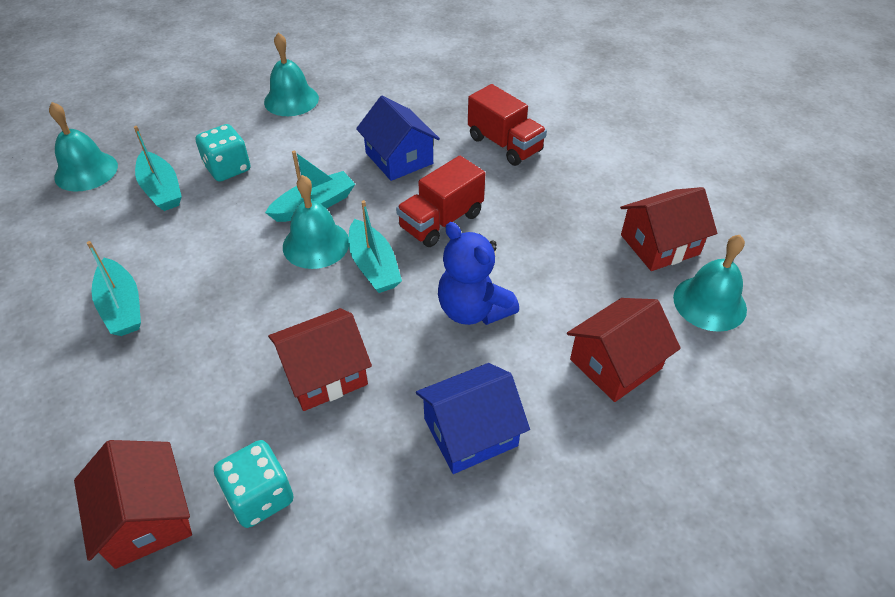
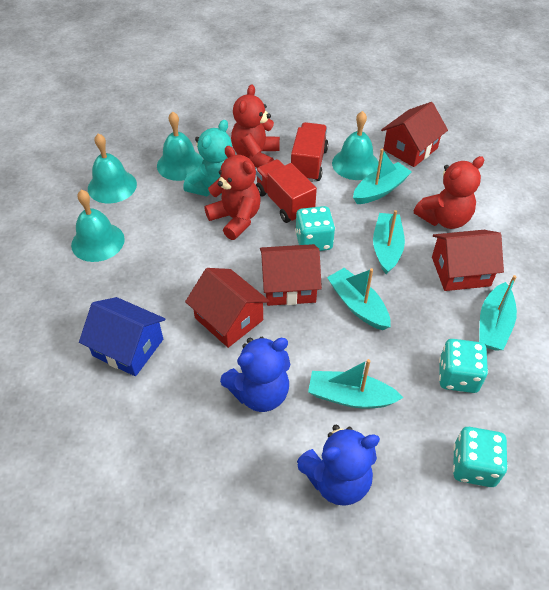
blue house: [356,96,440,181] [416,363,530,474] = 2 -> [79,297,165,376] = 1
blue teddy bear: [438,222,519,325] = 1 -> [220,337,290,412] [297,425,380,506] = 2
red teddy bear: none = 0 -> [204,146,261,240] [231,84,280,168] [414,156,484,229] = 3
turquoise boat: [87,241,141,336] [134,126,182,211] [265,151,355,222] [349,200,402,293] = 4 -> [308,359,403,408] [327,268,391,330] [353,149,412,204] [373,210,405,274] [479,275,517,351] = 5
turquoise dice: [195,124,251,182] [214,440,294,528] = 2 -> [295,206,335,251] [439,339,488,393] [453,427,508,487] = 3
turquoise teddy bear: none = 0 -> [184,120,232,196] = 1

